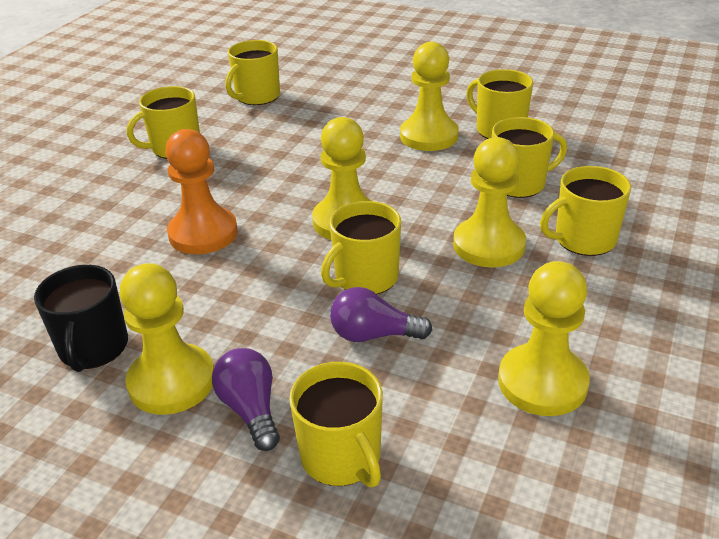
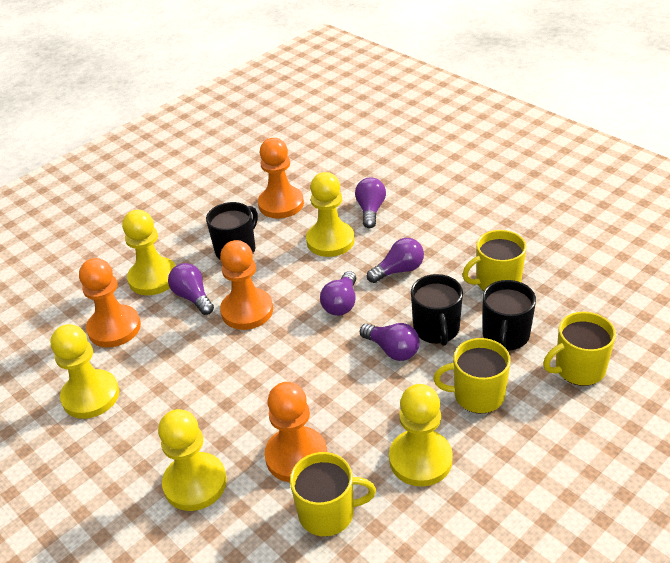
black mug: [34,265,128,372] = 1 -> [206,202,258,259] [411,274,463,346] [482,280,536,351] = 3
orange pawn: [165,129,238,254] = 1 -> [79,258,141,348] [220,240,273,330] [258,138,304,219] [264,382,327,482] = 4
purple light bulb: [212,348,280,451] [330,287,432,342] = 2 -> [168,263,214,315] [320,271,356,316] [355,177,386,228] [360,323,420,361] [367,238,424,283] = 5
yellow mug: [127,86,200,159] [225,40,280,105] [289,362,383,487] [321,201,401,294] [466,69,533,139] [492,117,567,198] [540,166,631,256] = 7 -> [290,452,376,536] [433,338,511,414] [462,230,527,291] [543,312,616,386] = 4

